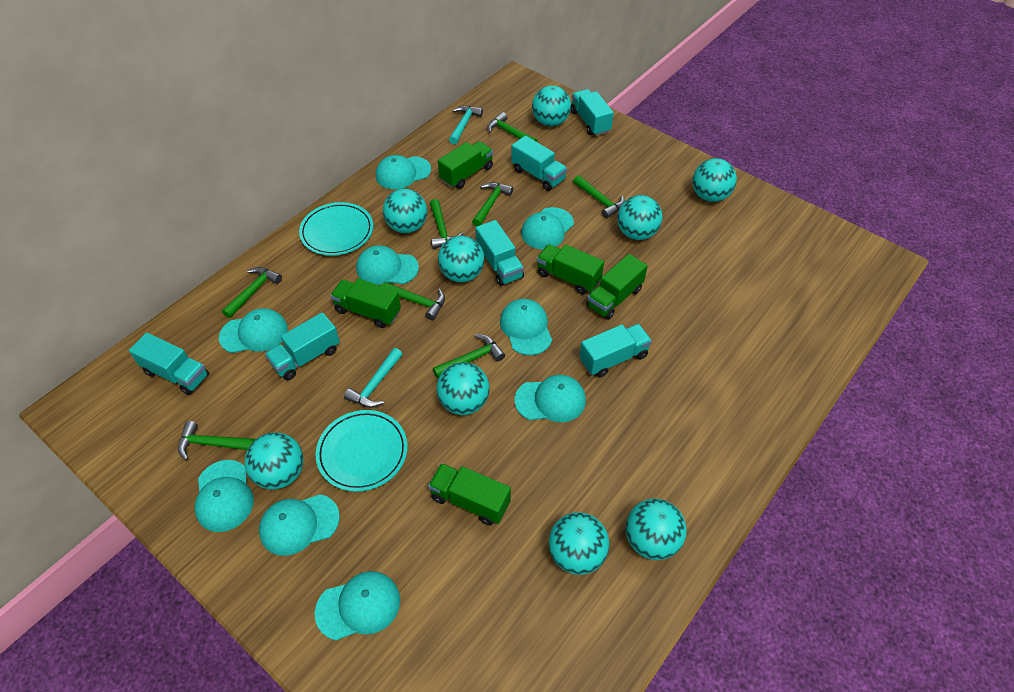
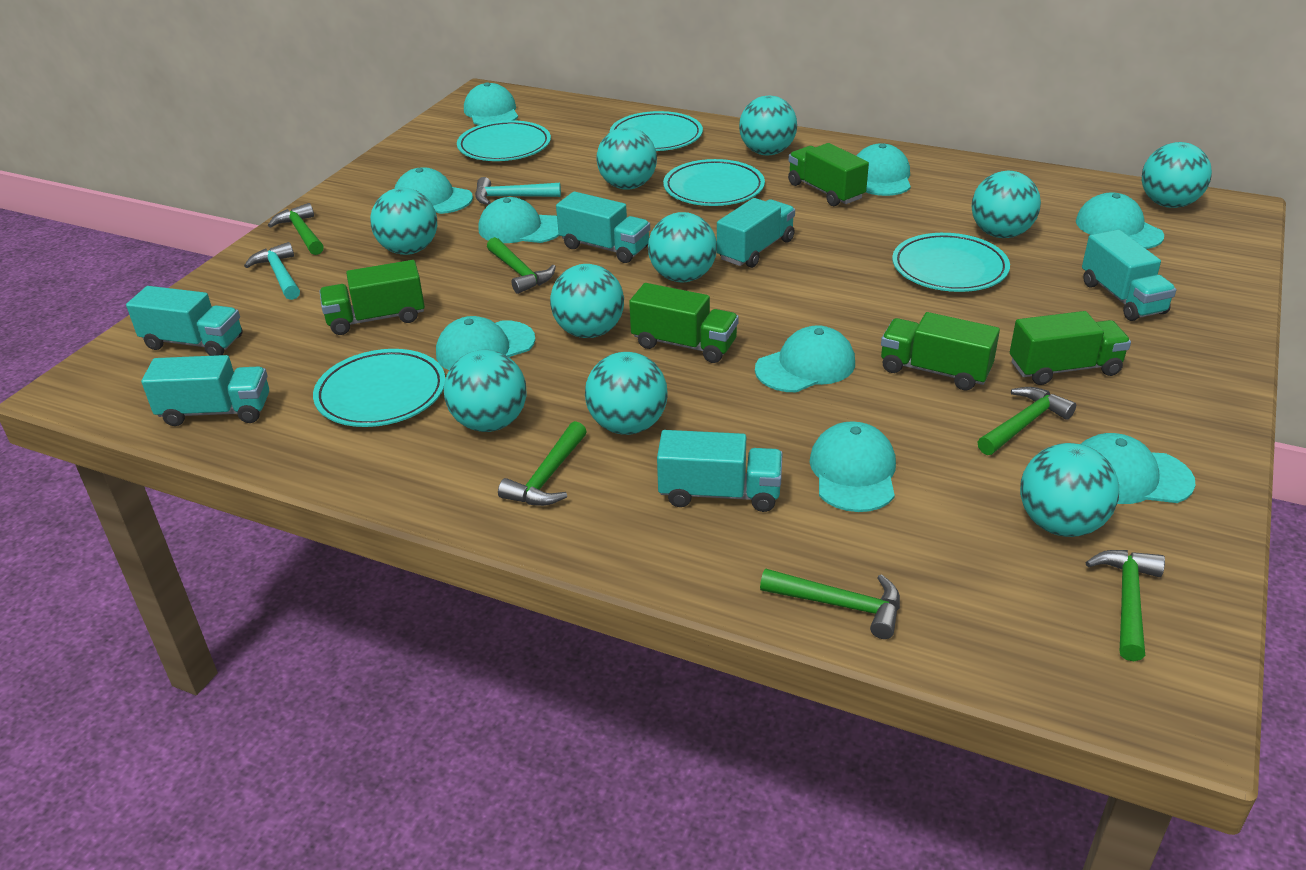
green hammer: [178,421,255,461] [222,267,282,318] [381,282,445,320] [430,199,463,249] [433,334,505,378] [472,182,513,226] [487,112,537,142] [573,175,625,219] = 8 -> [268,203,324,255] [487,237,556,294] [498,421,587,506] [760,569,900,639] [978,387,1076,455] [1085,550,1165,661] = 6
turquoise ball: [244,432,304,490] [383,188,427,233] [437,362,490,415] [438,236,485,282] [532,86,571,126] [549,512,609,575] [617,195,663,240] [626,498,687,560] [693,158,737,202] = 9 -> [370,188,437,255] [444,350,527,432] [550,264,624,338] [585,352,668,435] [596,127,657,190] [648,212,717,282] [739,96,797,155] [972,171,1041,238] [1020,443,1119,537] [1142,142,1212,208] = 10
turquoise plate: [299,202,373,256] [316,410,408,492] = 2 -> [313,349,445,427] [457,120,551,161] [610,111,703,151] [663,159,765,206] [892,233,1010,292] = 5

